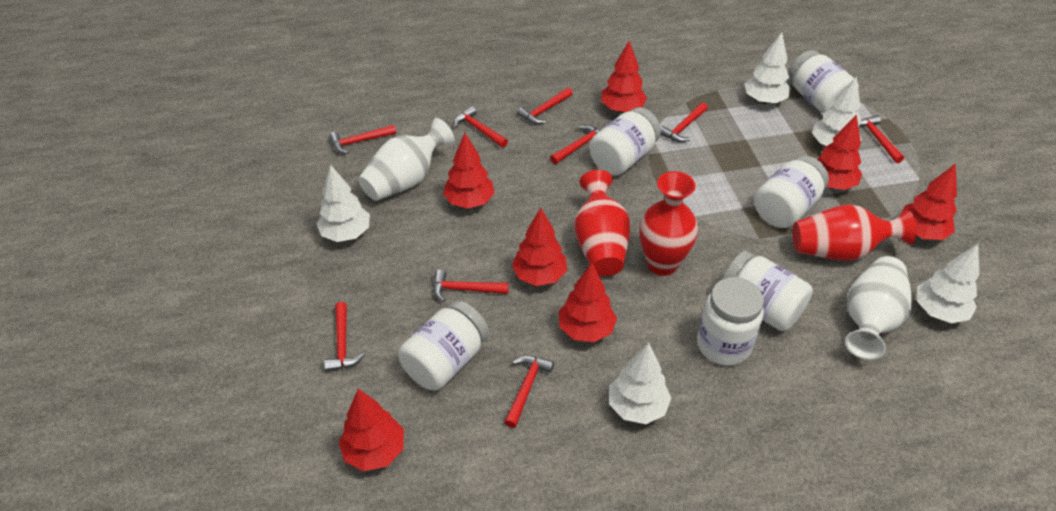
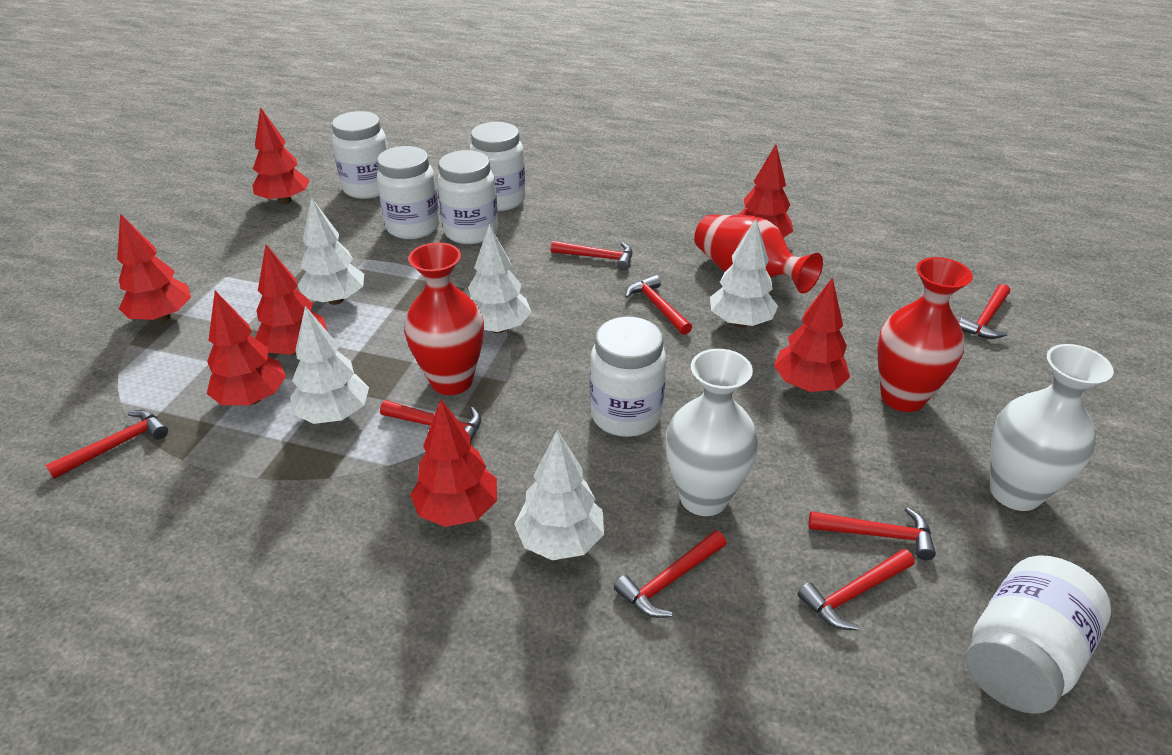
red hammer: [324,302,365,372] [329,125,396,154] [433,270,509,302] [454,106,508,148] [504,356,554,428] [517,87,573,124] [550,125,600,164] [661,102,708,142] [859,115,904,163] = 9 -> [45,410,168,479] [380,400,481,441] [551,241,632,271] [614,530,727,618] [625,275,692,335] [797,549,915,630] [808,507,936,560] [959,284,1010,339] = 8

